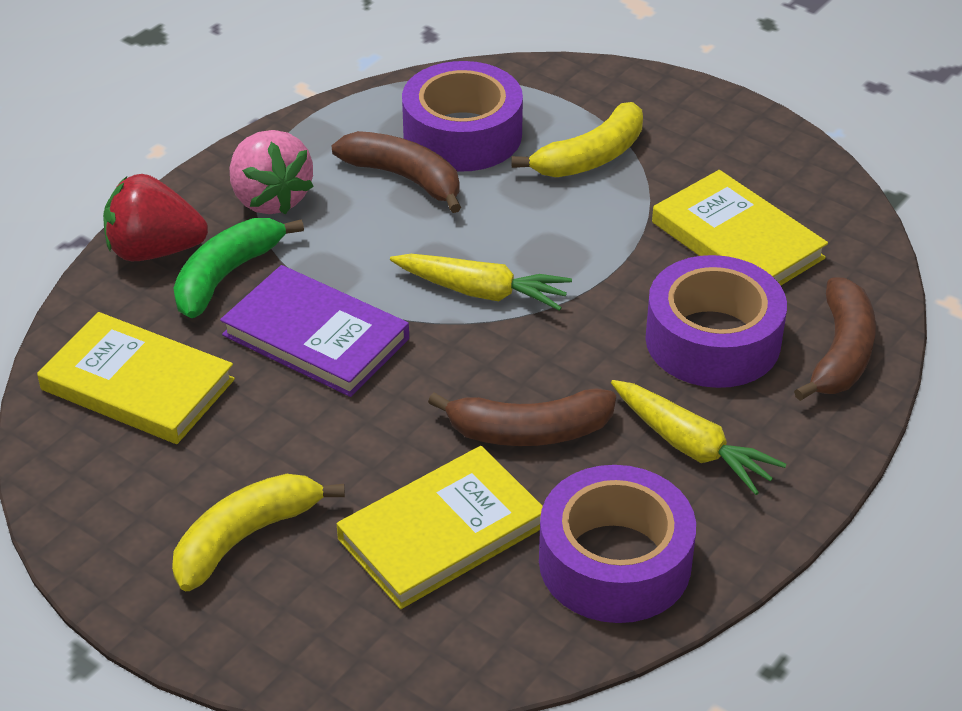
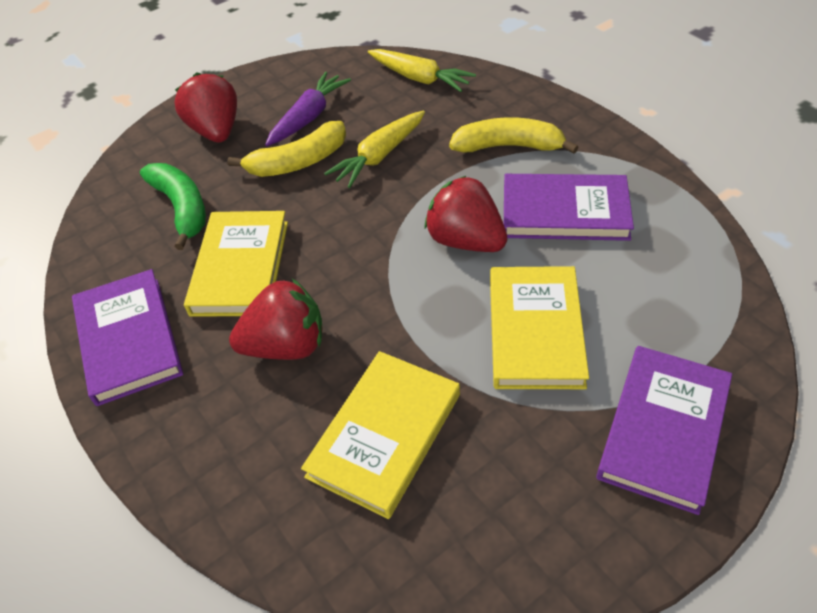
brown banana: [331,131,461,213] [428,388,616,446] [794,277,876,401] = 3 -> none = 0
pink strawberry: [230,130,314,215] = 1 -> none = 0
purple book: [220,265,409,397] = 1 -> [72,269,183,406] [504,174,634,241] [596,346,732,515] = 3
purple carrot: none = 0 -> [265,72,351,146] = 1
purple tape: [402,61,523,172] [539,465,696,623] [645,255,787,388] = 3 -> none = 0
red strawberry: [103,174,208,261] = 1 -> [175,72,237,142] [229,279,323,360] [425,176,507,252] = 3

